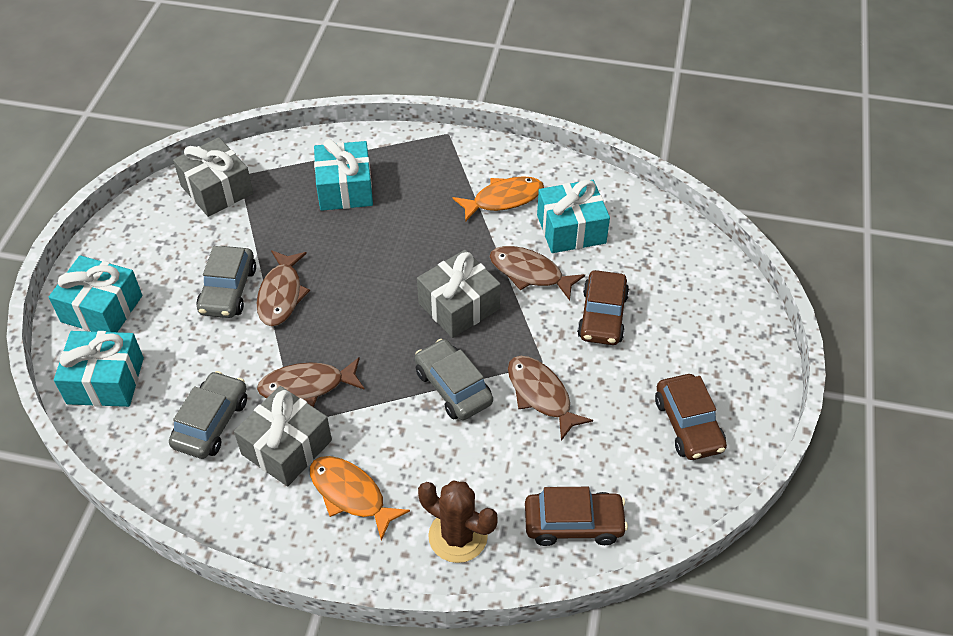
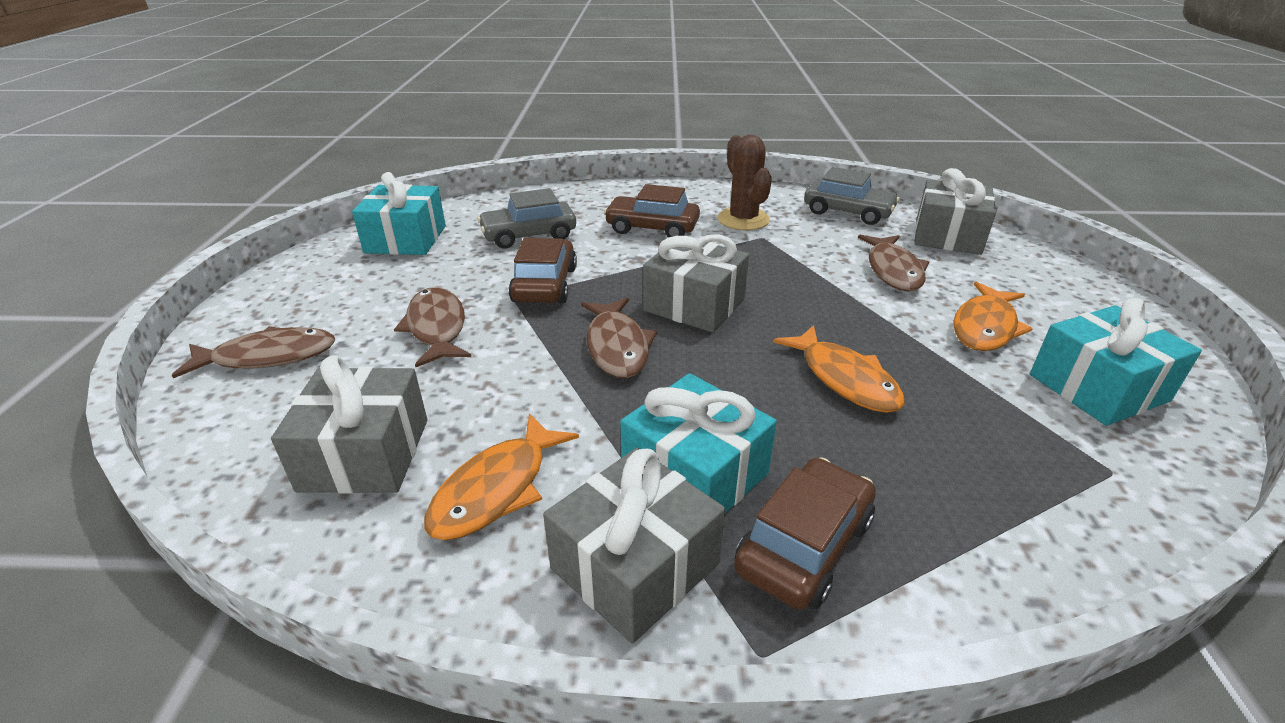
grey car: [169,371,247,459] [196,246,256,318] [415,339,493,420] = 3 -> [477,188,576,249] [804,167,900,225] = 2
grey gift: [173,137,253,217] [234,386,332,487] [417,250,501,338] = 3 -> [271,355,427,494] [543,448,725,644] [643,235,749,332] [914,168,996,255] = 4
orange fish: [310,456,410,541] [453,176,544,221] = 2 -> [424,413,579,540] [773,325,905,413] [953,282,1033,351] = 3
turquoise gift: [49,255,142,332] [54,331,144,407] [314,139,373,211] [537,179,610,253] = 4 -> [352,172,446,255] [620,373,777,513] [1030,298,1202,426] = 3

